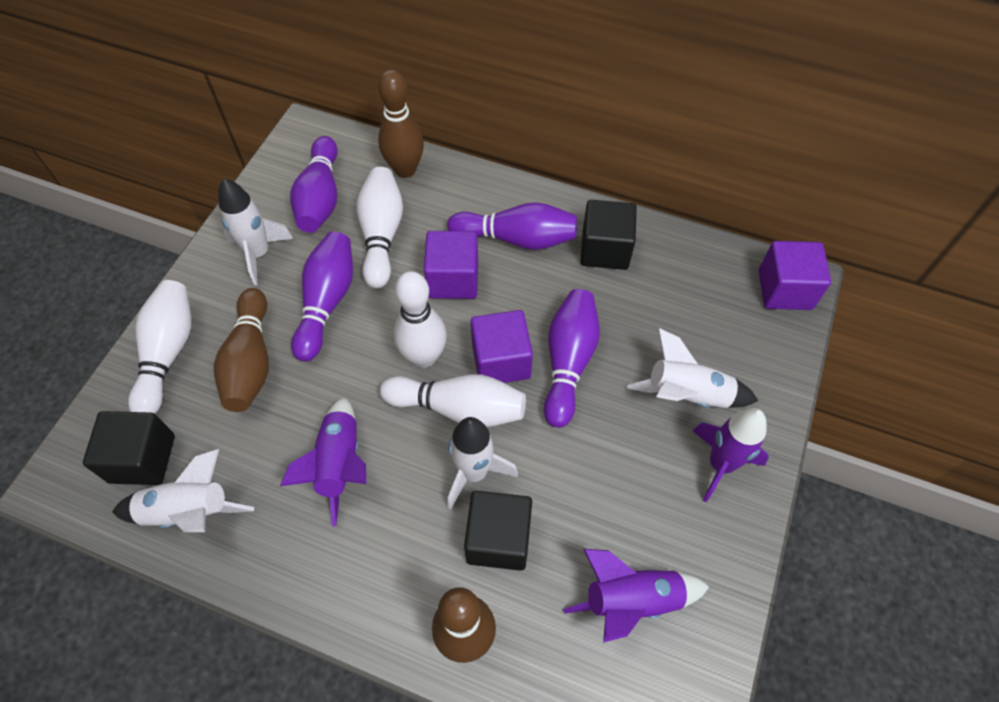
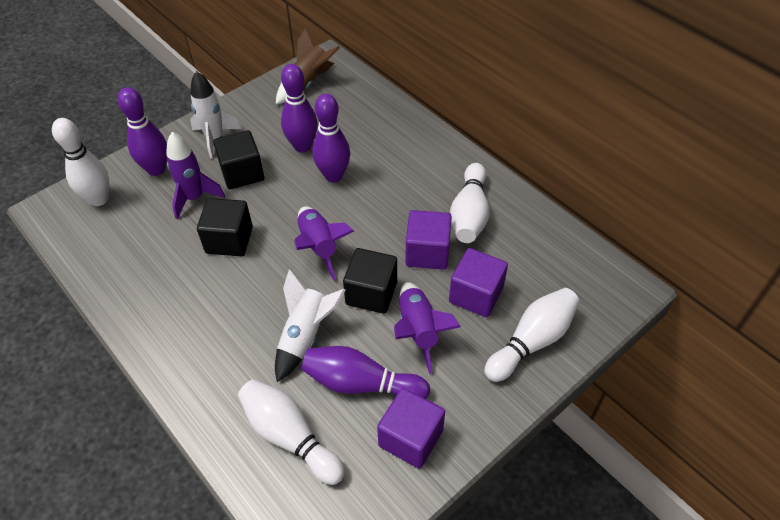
brown bowling pin: [214,288,269,412] [378,69,424,178] [432,587,496,663] = 3 -> none = 0
brown rocket: none = 0 -> [276,28,340,104] = 1
white rocket: [112,449,254,532] [218,179,293,285] [447,417,518,510] [627,328,759,408] = 4 -> [190,71,241,159] [275,269,346,382] = 2

